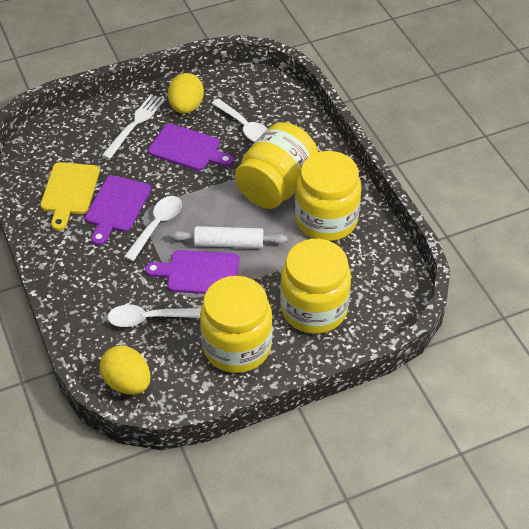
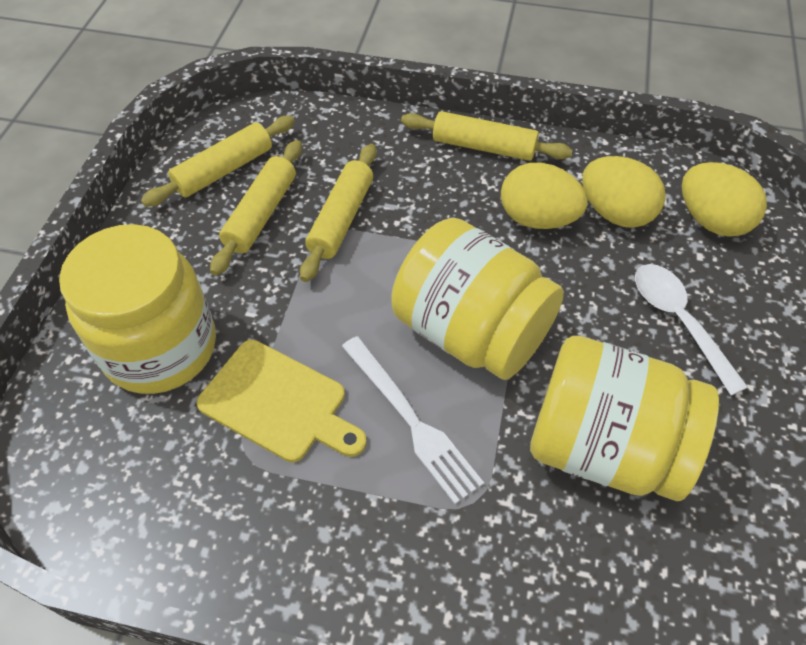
purple cutting board: [85,175,151,245] [145,250,240,294] [148,124,233,171] = 3 -> none = 0
white rolling pin: [170,226,287,248] = 1 -> none = 0
white spoon: [107,304,201,327] [124,196,182,261] [211,98,268,142] = 3 -> [635,264,748,396] = 1
yellow egg: [99,346,151,395] [168,73,204,114] = 2 -> [501,163,588,229] [582,156,666,228] [682,162,767,237] = 3
yellow jar: [200,276,273,373] [235,122,318,209] [280,239,351,334] [295,151,362,241] = 4 -> [59,224,216,394] [391,218,564,380] [530,336,719,501] = 3
yellow rolling pin: none = 0 -> [141,116,295,207] [210,140,302,276] [300,144,377,282] [401,111,572,161] = 4

